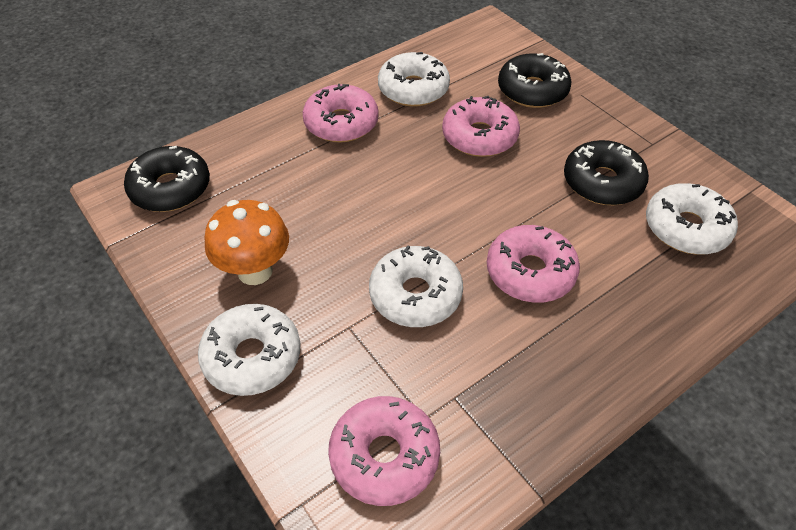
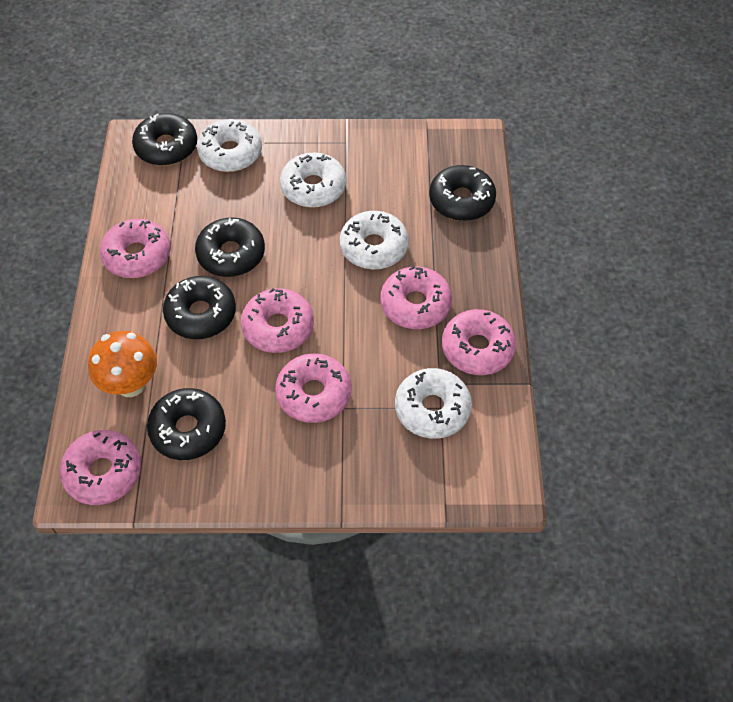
black donut: [124,146,210,212] [498,53,571,108] [564,140,649,205] = 3 -> [132,113,197,166] [147,388,226,460] [163,276,236,339] [195,217,265,277] [429,165,496,221] = 5
pink donut: [303,84,379,143] [328,396,440,506] [442,96,520,157] [487,225,580,303] = 4 -> [60,430,141,505] [100,219,171,278] [241,288,314,353] [275,353,351,423] [381,266,452,329] [442,309,516,375] = 6

